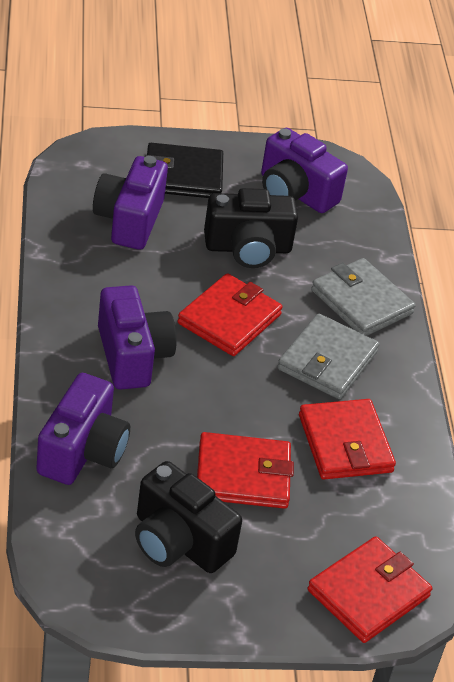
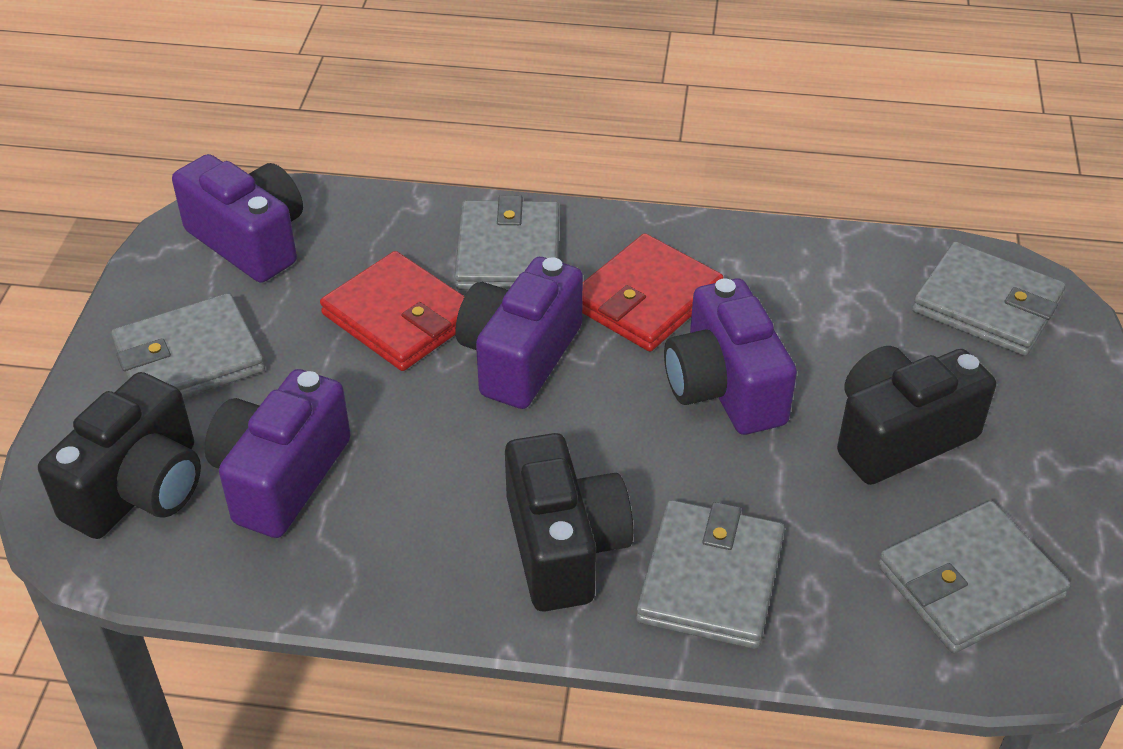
black camera: [135,461,242,573] [204,188,298,268] = 2 -> [38,372,201,539] [505,433,633,612] [837,346,996,485] = 3
black wallet: [145,143,223,198] = 1 -> none = 0
grey wallet: [277,313,379,399] [311,258,416,336] = 2 -> [112,293,265,398] [455,195,560,290] [636,500,785,649] [878,501,1071,653] [912,242,1066,356] = 5
red wallet: [178,273,283,356] [197,432,294,509] [299,399,396,479] [308,536,432,643] = 4 -> [320,251,465,371] [582,233,723,352] = 2

